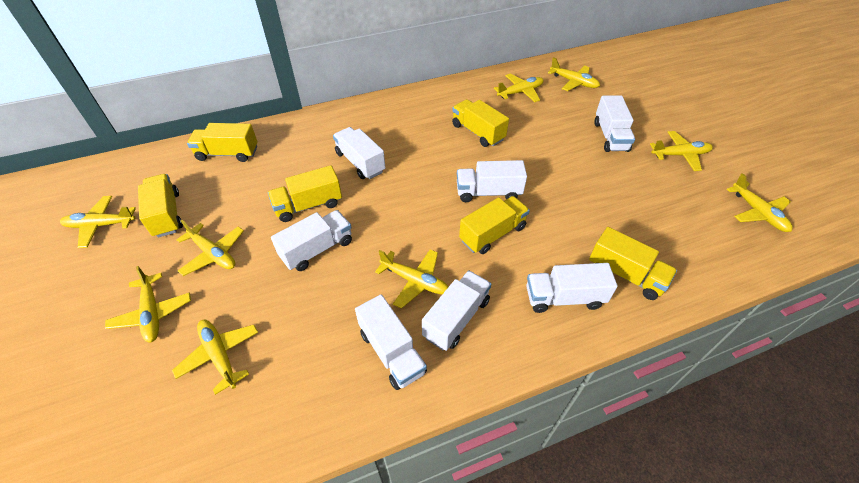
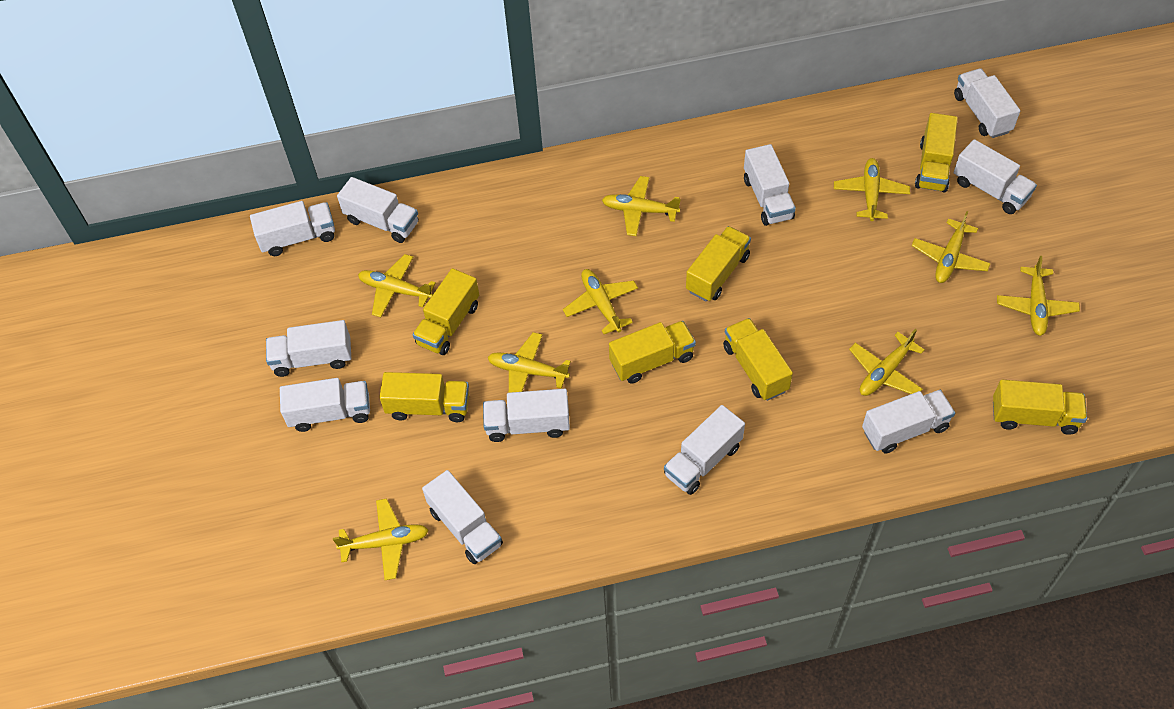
white truck: [271,210,352,271] [333,127,385,179] [355,294,427,390] [422,270,491,351] [457,160,527,202] [526,263,618,313] [594,95,635,152] = 7 -> [250,201,335,256] [266,320,351,377] [280,378,370,432] [337,177,419,243] [422,470,503,564] [483,389,570,442] [664,405,745,495] [744,144,796,226] [862,390,955,453] [954,68,1020,138] [954,139,1037,214] = 11
yellow truck: [138,174,183,238] [187,123,257,162] [268,165,342,222] [452,99,509,147] [459,196,530,254] [589,227,677,300] = 6 -> [379,372,469,422] [413,268,479,355] [609,321,696,383] [686,226,751,302] [723,318,793,401] [915,113,958,193] [993,380,1087,435] = 7

